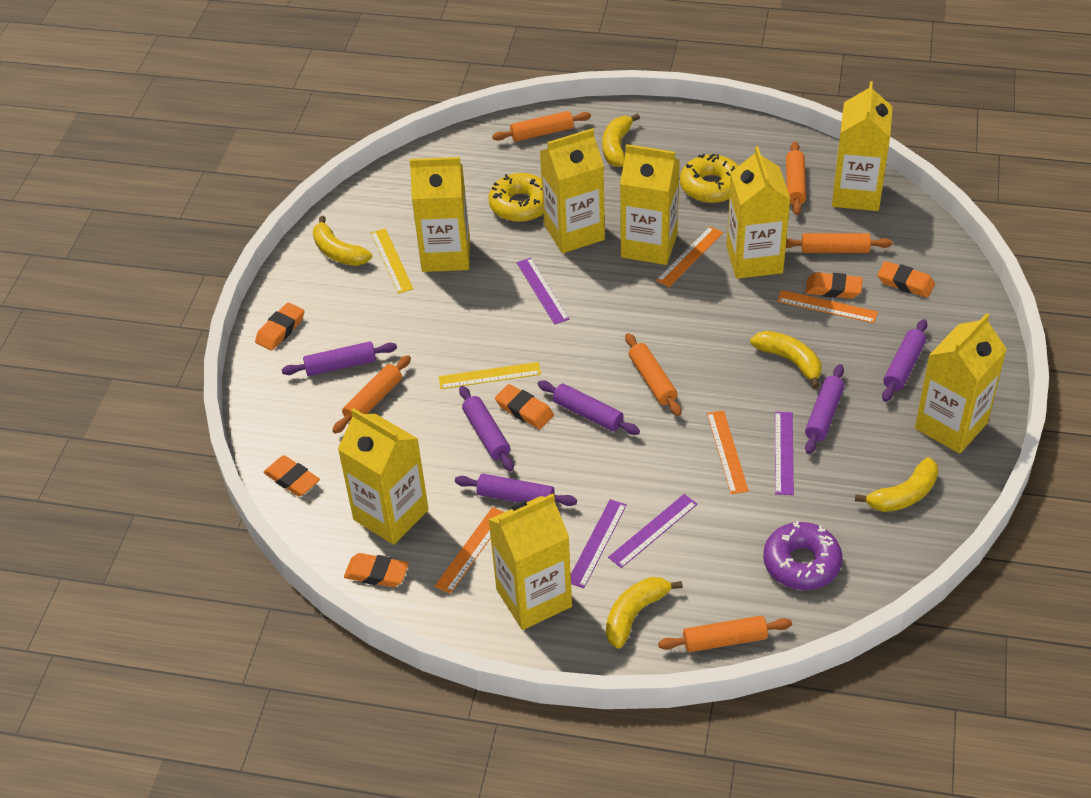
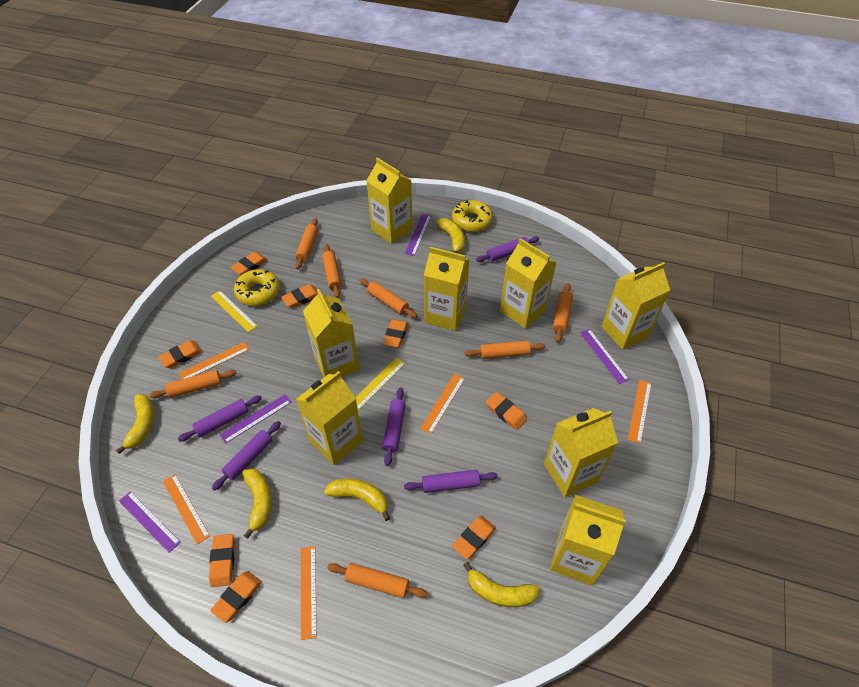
orange eraser: [255,302,304,350] [263,455,320,497] [344,553,409,587] [495,384,554,429] [805,272,863,299] [877,261,935,298] = 6 -> [158,341,203,368] [209,534,235,587] [211,571,262,623] [231,252,268,275] [281,284,317,308] [383,319,408,348] [452,516,496,560] [486,392,527,430] = 8
orange rolling pin: [332,355,411,434] [492,111,591,142] [625,333,681,416] [658,616,792,652] [786,141,806,215] [786,233,892,253] = 6 -> [149,370,237,398] [295,218,318,269] [322,244,342,298] [327,563,427,598] [359,278,417,318] [465,340,545,359] [553,283,573,343] = 7
orange ruler: [435,507,504,594] [656,226,723,287] [707,410,749,494] [777,290,878,323] = 4 -> [163,474,210,544] [178,342,249,380] [301,546,317,640] [420,374,465,434] [628,380,652,444] = 5
purple donut: [763,521,842,590] = 1 -> none = 0
purple rolling pin: [282,342,397,376] [455,474,577,506] [459,386,514,471] [537,381,640,435] [805,364,844,454] [882,319,927,402] = 6 -> [178,395,262,442] [212,421,281,491] [382,387,406,466] [404,470,498,493] [476,236,539,262] = 5

